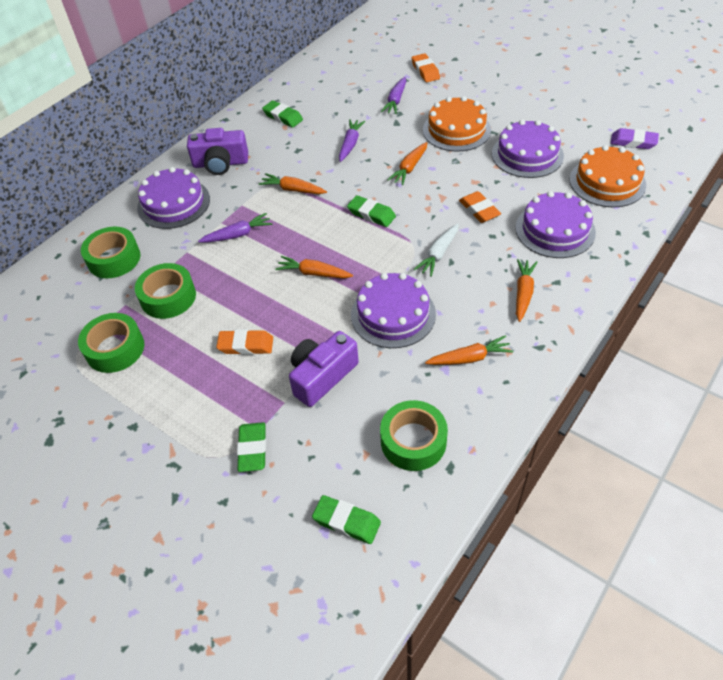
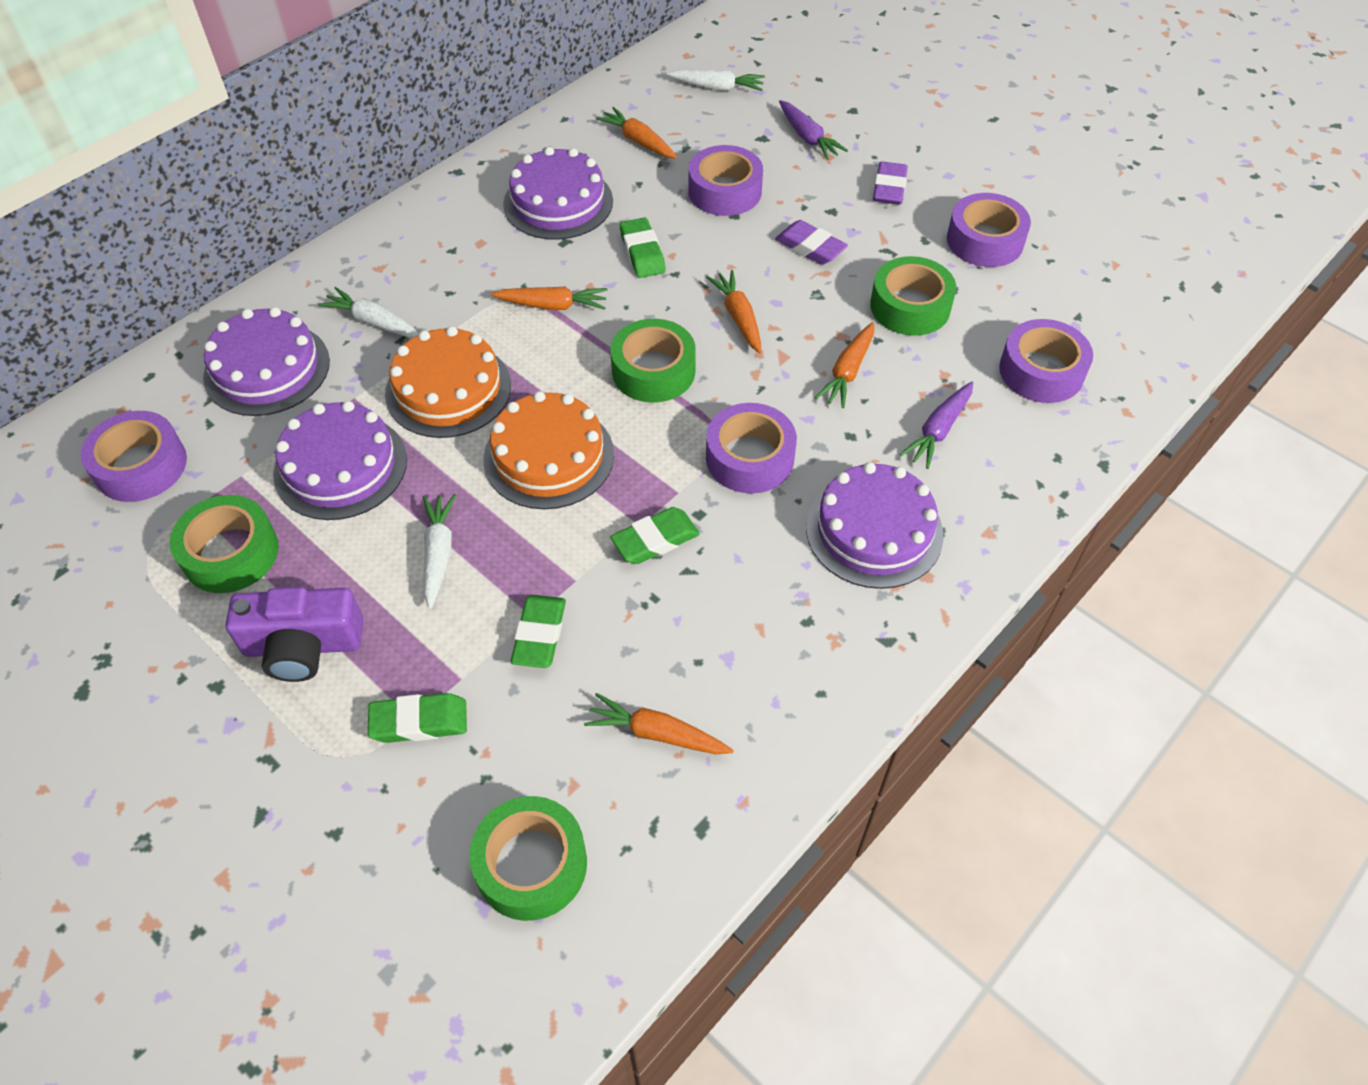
orange eraser: [216,329,273,355] [411,53,440,82] [459,191,501,223] = 3 -> none = 0
purple camera: [187,128,248,175] [289,331,359,407] = 2 -> [225,587,363,682] = 1
purple carrot: [198,213,272,242] [339,119,365,162] [381,77,406,114] = 3 -> [779,100,848,160] [900,382,973,469] = 2
purple eraser: [611,128,659,149] = 1 -> [775,220,848,265] [873,161,908,205] = 2
purple tape: none = 0 -> [80,411,187,502] [688,145,763,216] [706,403,797,493] [947,193,1031,267] [999,319,1093,403] = 5
white carrot: [414,224,459,277] = 1 -> [318,287,419,337] [423,494,456,609] [667,69,765,91] = 3

